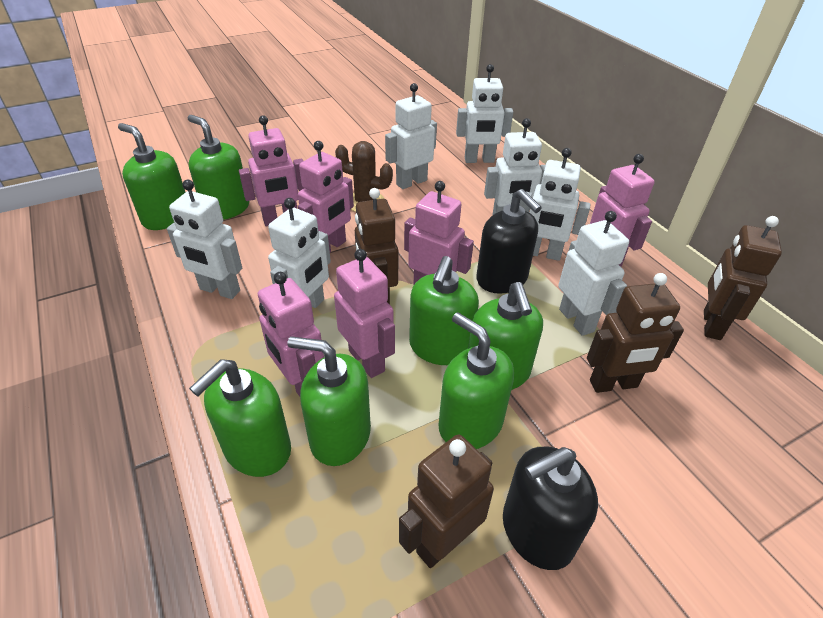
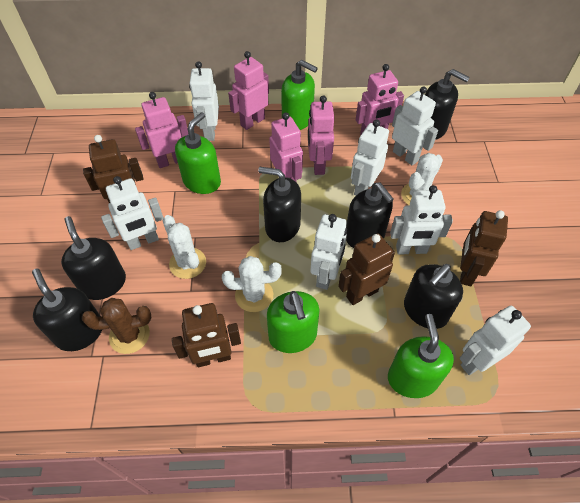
black soap dispenser: [476,189,542,294] [503,447,598,570] = 2 -> [32,268,102,351] [61,216,126,300] [258,167,301,242] [346,182,394,248] [404,264,463,329] [425,69,470,140] = 6
green soap dispenser: [118,123,185,230] [188,115,249,220] [189,359,291,477] [288,336,371,466] [409,256,479,365] [438,312,514,449] [468,282,543,390] = 7 -> [175,112,221,194] [267,291,319,353] [281,60,318,130] [388,314,454,398] = 4
pink robot: [239,116,304,227] [258,272,324,397] [298,141,354,253] [334,249,395,378] [404,181,474,286] [590,154,655,267] = 6 -> [135,92,188,168] [228,51,269,130] [269,112,303,182] [308,95,334,175] [356,64,404,135] = 5
white cactus: none = 0 -> [163,215,206,279] [222,256,282,312] [401,153,443,205] = 3

